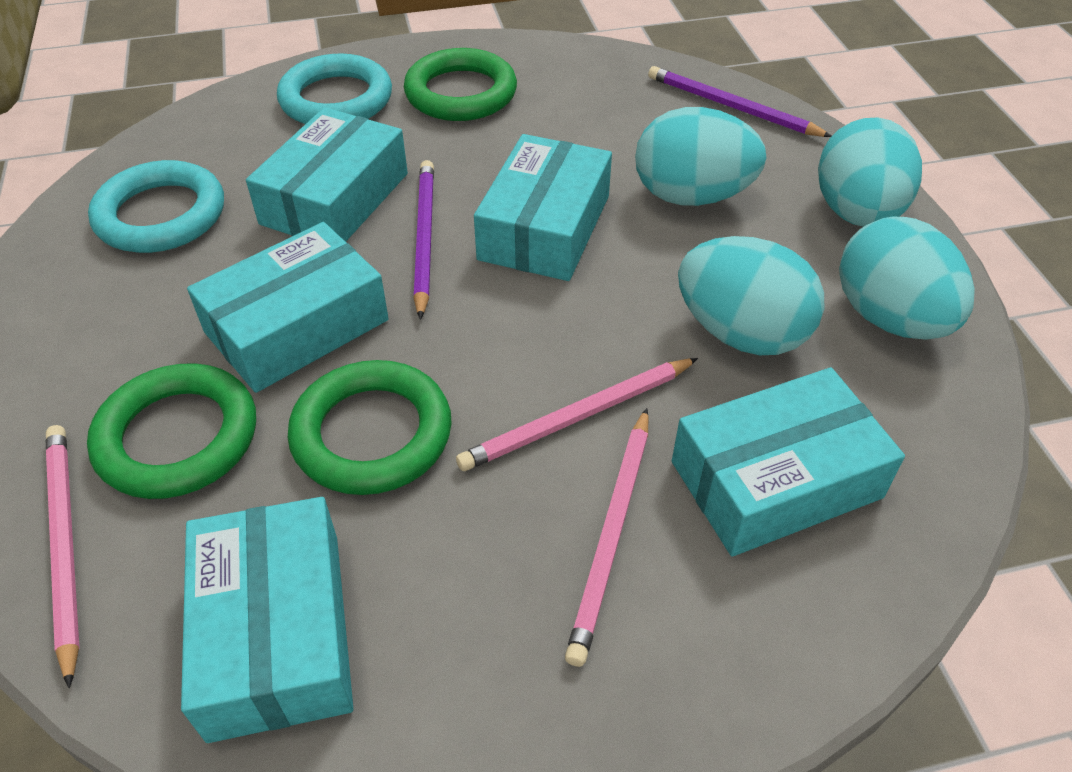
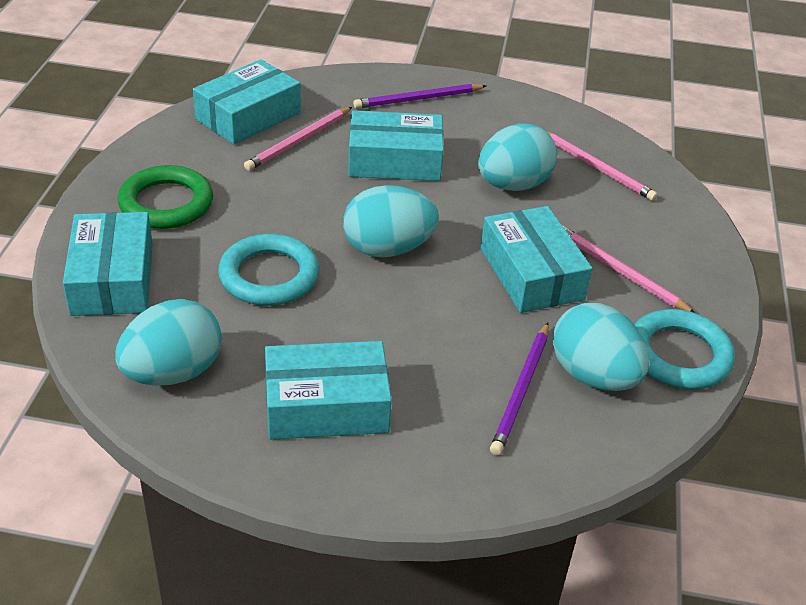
green ring: [87,363,256,499] [288,360,452,495] [404,48,517,121] = 3 -> [118,165,213,229] = 1

